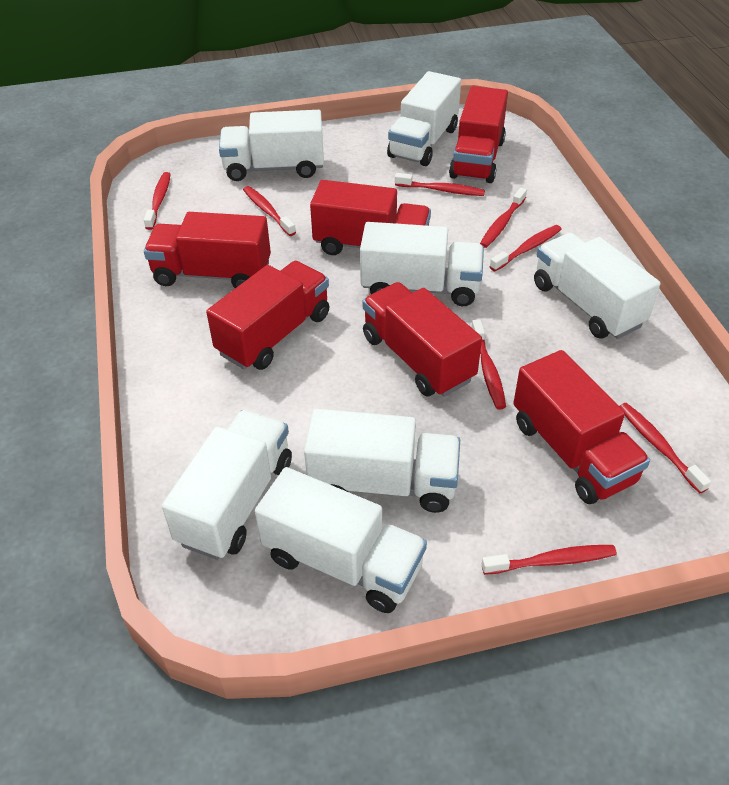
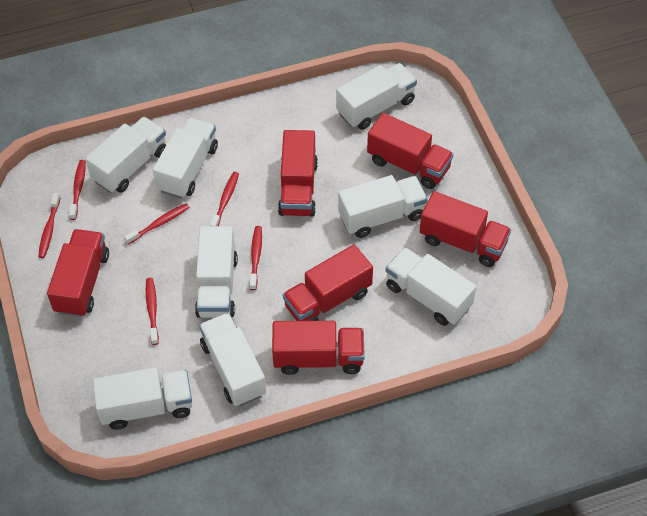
red toothbrush: [144,172,171,230] [243,186,296,236] [395,173,485,196] [472,319,506,410] [480,188,527,248] [482,545,617,575] [490,225,562,271] [620,403,711,493] = 8 -> [38,193,60,258] [69,160,86,220] [124,203,190,245] [146,278,159,345] [210,172,239,226] [249,226,262,290] = 6
white truck: [162,410,292,560] [219,110,324,181] [255,467,427,613] [304,409,460,513] [360,222,484,306] [387,71,461,166] [534,233,660,339] = 7 -> [85,117,166,193] [93,368,192,430] [153,118,218,199] [195,226,238,318] [199,313,266,406] [336,63,417,130] [338,175,428,238] [386,247,476,326] = 8

